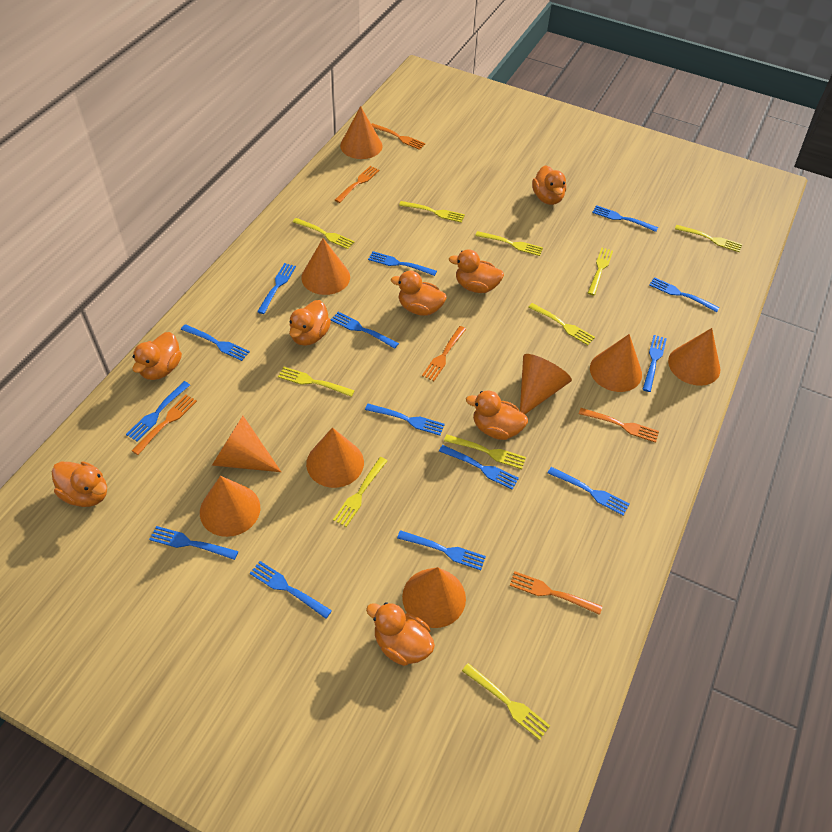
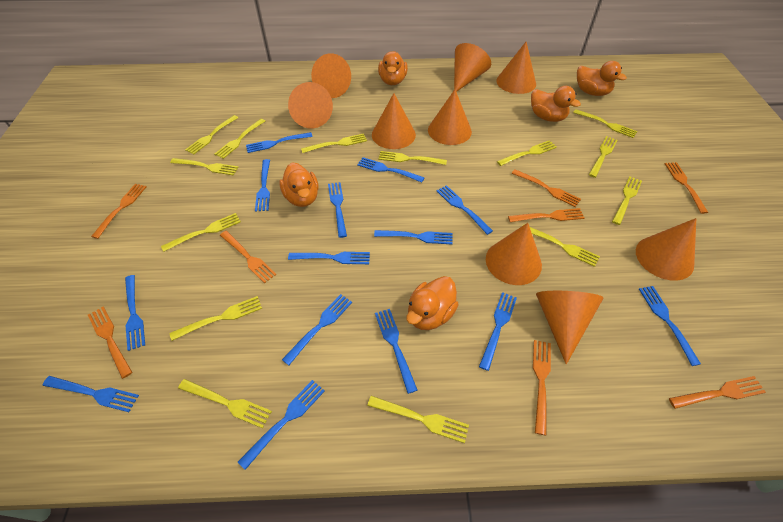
orange duck: [52,461,107,507] [132,332,182,380] [289,300,331,346] [366,602,435,666] [391,271,447,316] [449,249,504,293] [466,390,528,440] [532,165,566,205] = 8 -> [279,162,319,207] [378,51,408,85] [406,276,459,330] [531,86,581,122] [577,61,627,96] = 5
orange fork: [132,395,197,455] [335,166,380,203] [371,123,425,150] [422,326,466,381] [510,571,602,615] [579,408,659,443] = 6 -> [88,306,132,379] [91,184,147,239] [220,231,277,283] [508,208,584,222] [511,169,581,207] [533,340,551,435] [665,162,708,214] [669,376,766,409] = 8
yellow fork: [278,367,355,397] [293,218,355,249] [333,457,387,527] [399,201,465,223] [444,434,526,469] [462,663,550,740] [475,231,543,256] [528,303,595,345] [588,248,613,295] [675,225,742,252] = 10 -> [161,213,241,252] [170,158,238,176] [170,296,262,341] [178,379,272,428] [185,115,238,154] [214,119,265,159] [301,133,367,153] [367,396,469,443] [378,151,447,165] [497,140,557,166] [530,227,600,267] [573,109,637,138] [589,136,618,178] [612,176,642,225] = 14

